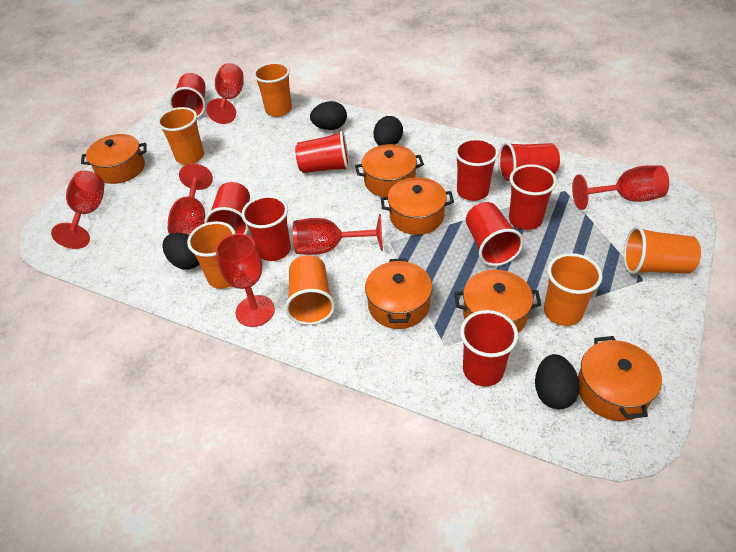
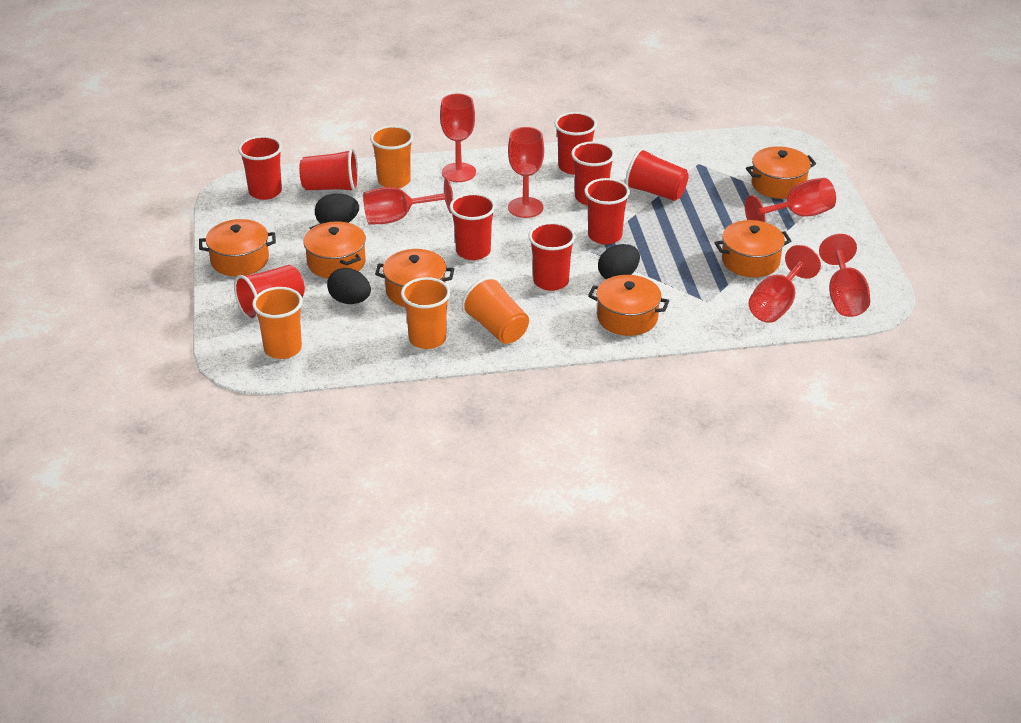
black egg: [163,233,199,270] [310,101,347,130] [374,116,403,146] [535,354,580,409] = 4 -> [315,193,359,223] [327,268,371,304] [598,244,640,279] = 3
orange cup: [158,107,204,165] [187,221,236,289] [254,62,292,117] [285,255,335,325] [544,253,602,326] [624,226,701,274] = 6 -> [252,287,303,359] [370,125,413,188] [401,277,450,349] [462,277,529,344] = 4

